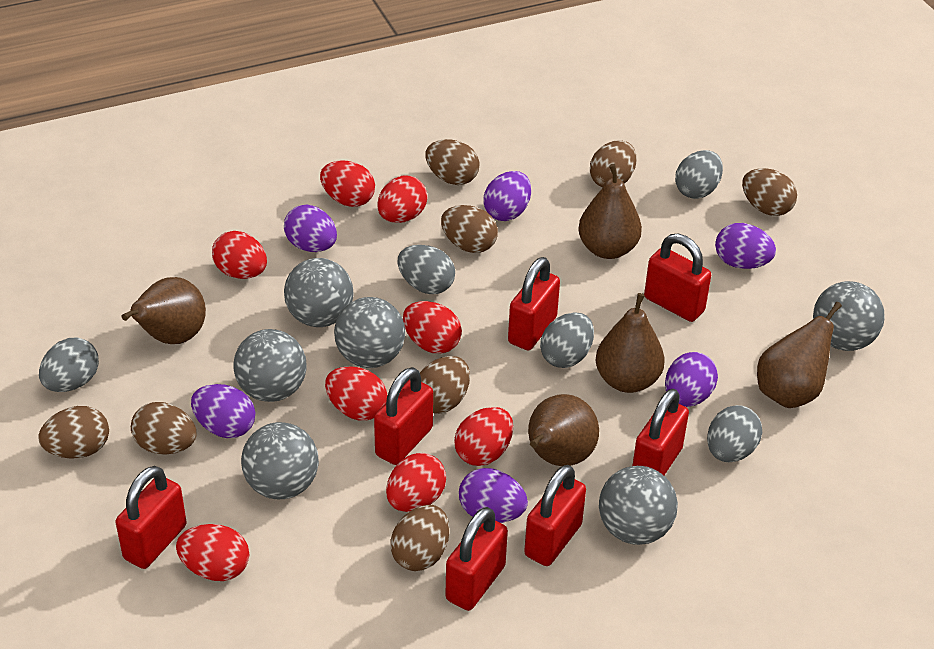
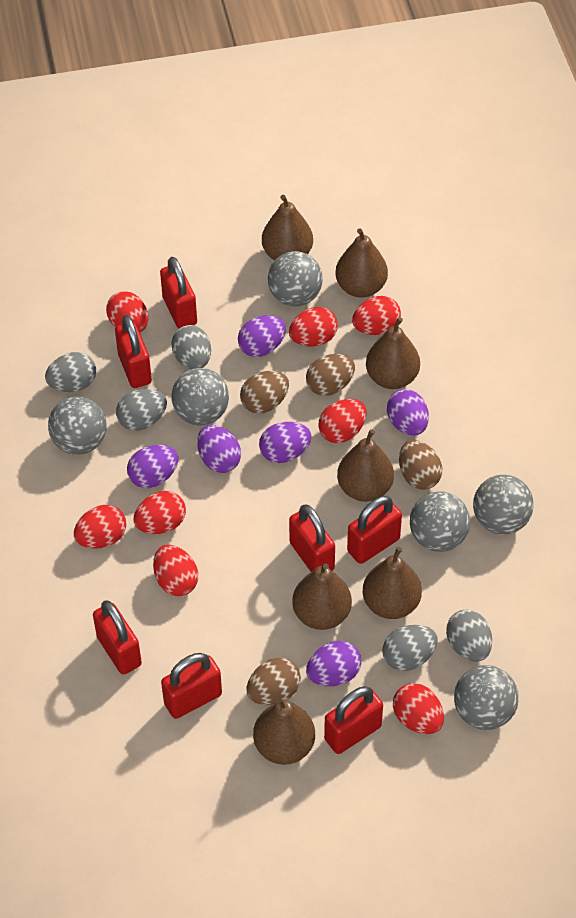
brown egg: [38,406,109,458] [131,402,196,455] [390,505,449,571] [420,356,470,414] [425,139,479,185] [441,205,498,253] [590,140,637,187] [742,168,797,216] = 8 -> [240,371,289,414] [247,658,301,705] [306,354,355,396] [399,440,442,490] = 4
brown pear: [121,277,206,344] [528,394,599,466] [578,164,642,259] [596,293,665,393] [757,302,842,408] = 5 -> [253,698,315,765] [262,195,313,261] [292,563,352,630] [335,228,388,298] [337,429,394,502] [363,547,422,619] [366,317,420,389] = 7

